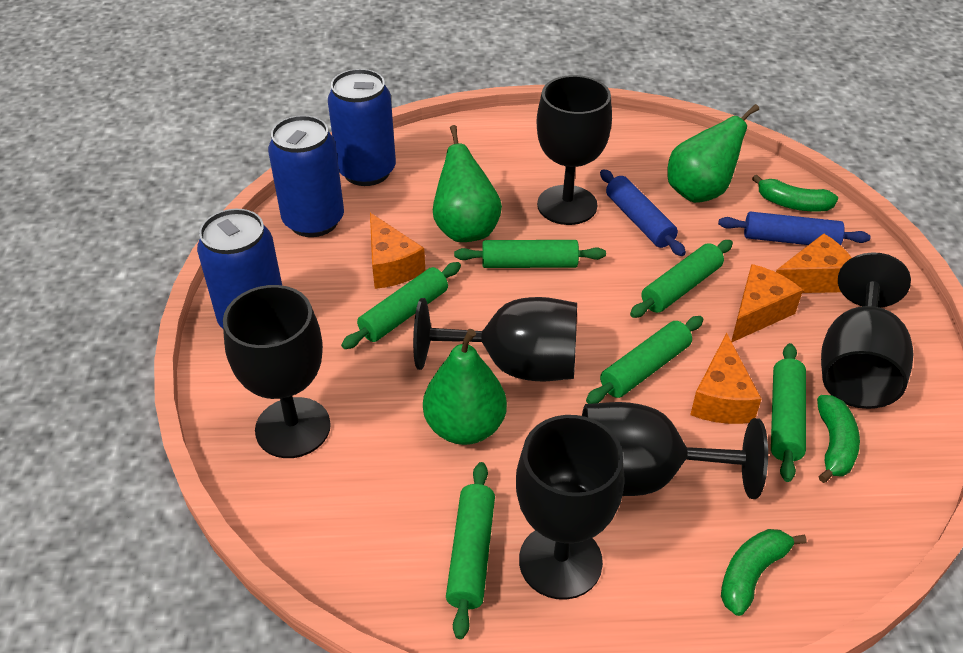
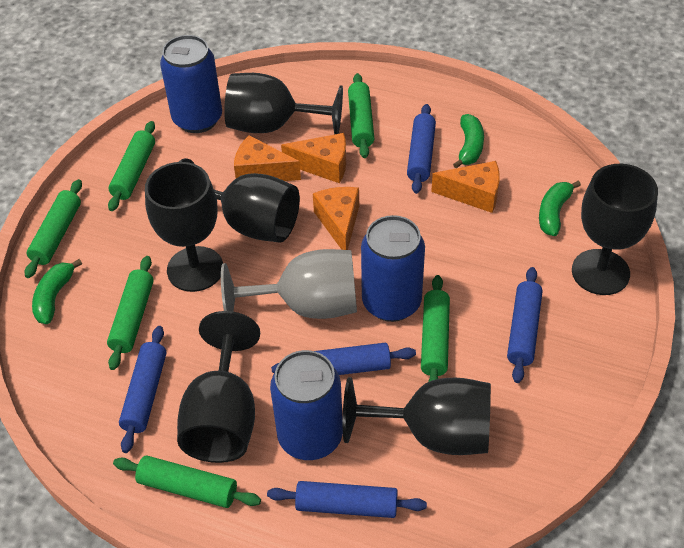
blue rolling pin: [600,169,686,256] [718,212,871,245] = 2 -> [119,326,166,453] [267,481,427,518] [271,343,416,375] [407,104,436,194] [507,267,543,383] = 5
green pear: [423,329,507,445] [433,125,502,242] [667,104,759,203] = 3 -> none = 0
grey goblet: none = 0 -> [221,249,357,319] = 1

